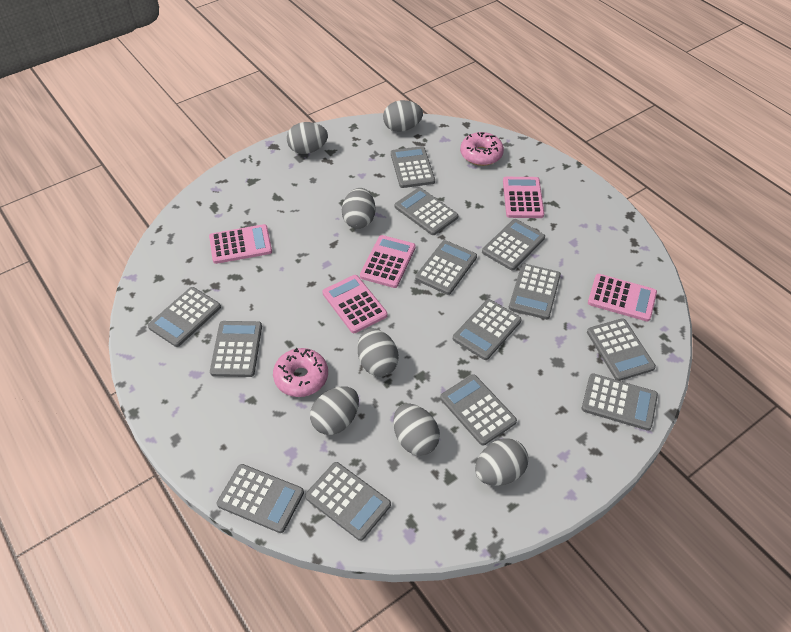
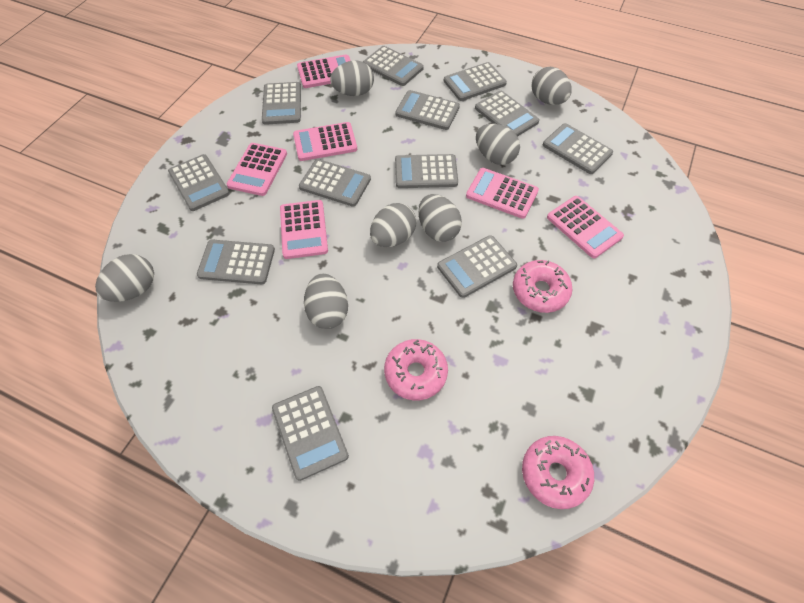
grey calculator: [148,287,221,347] [210,321,262,377] [217,464,304,533] [305,462,391,541] [391,146,435,188] [395,188,458,235] [415,240,477,295] [440,374,517,446] [453,299,522,360] [482,219,545,271] [509,264,561,319] [582,373,658,431] [587,318,656,381] = 13 -> [168,154,230,211] [197,239,275,284] [262,82,301,125] [272,386,349,481] [299,159,371,207] [363,46,424,86] [395,90,460,130] [395,154,458,188] [437,235,517,298] [444,62,507,101] [475,90,540,137] [543,123,613,174] = 12
pink calculator: [209,224,272,264] [322,275,387,333] [360,235,416,288] [503,177,544,218] [588,274,657,322] = 5 -> [227,143,287,196] [280,200,328,259] [293,122,357,161] [297,54,351,88] [466,168,539,219] [547,196,624,258] = 6
pink donut: [273,348,328,397] [460,132,504,166] = 2 -> [384,339,448,400] [513,260,573,313] [522,436,594,509] = 3

